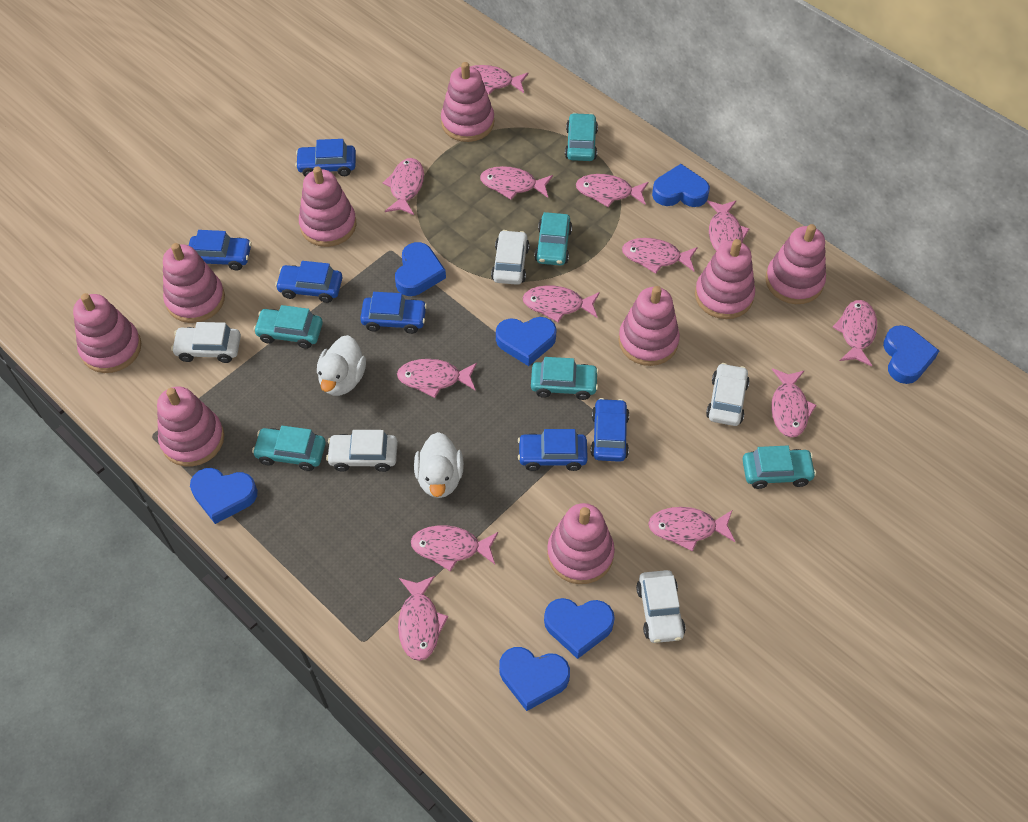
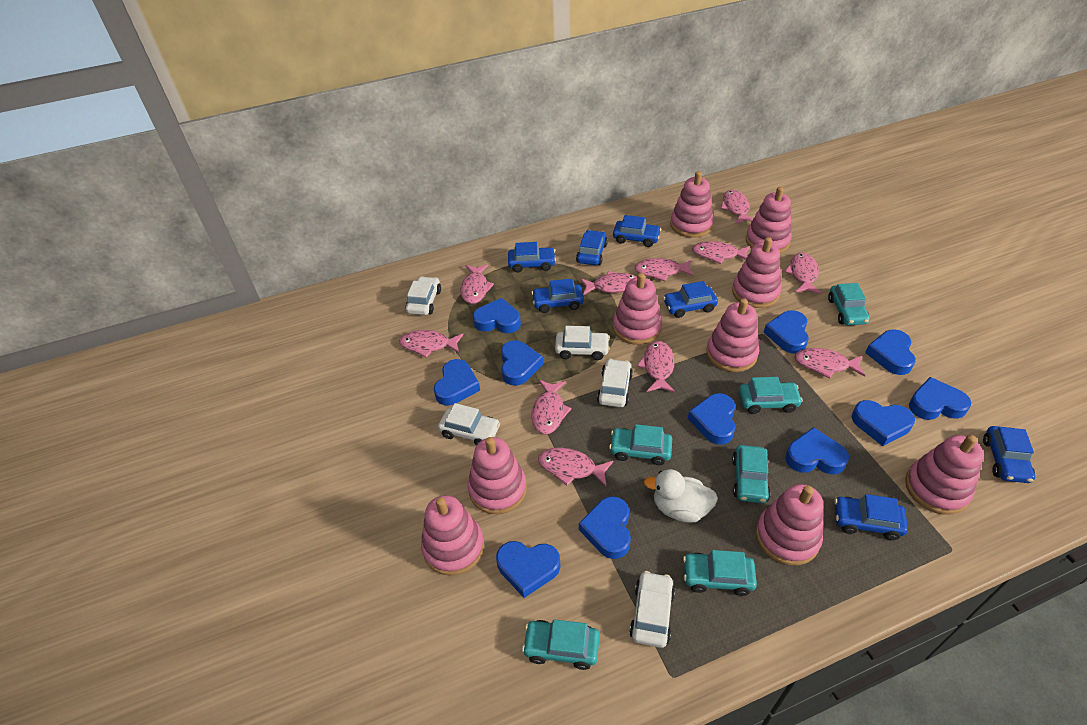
blue car: [188,230,252,271] [275,261,342,303] [295,139,356,176] [360,292,427,334] [518,429,588,471] [591,398,629,462] = 6 -> [508,242,556,272] [532,279,584,313] [576,230,608,265] [613,215,661,247] [663,281,718,318] [834,494,908,540] [983,426,1035,483] = 7
blue heart: [190,468,258,524] [395,242,446,296] [496,317,557,366] [499,647,570,711] [544,598,615,659] [652,164,710,207] [883,325,939,384] = 7 -> [434,359,480,406] [473,298,521,333] [496,541,560,598] [501,340,543,386] [579,496,631,559] [688,393,735,445] [764,310,809,354] [785,427,849,475] [852,400,915,446] [865,329,916,375] [909,377,971,420] = 11
pink fish: [383,158,424,215] [397,359,477,398] [398,576,448,661] [411,525,498,572] [470,65,528,95] [480,166,553,200] [523,286,600,322] [576,174,648,207] [622,238,698,274] [648,507,735,552] [707,201,749,251] [771,368,816,438] [832,300,877,367] = 13 -> [399,330,464,358] [461,264,494,304] [532,380,572,434] [538,448,613,486] [580,271,636,295] [634,258,694,281] [637,341,675,392] [692,241,750,264] [720,190,754,224] [785,253,821,294] [794,348,865,378] = 11
white duck: [317,335,366,396] [414,432,464,498] = 2 -> [644,469,718,522] = 1

